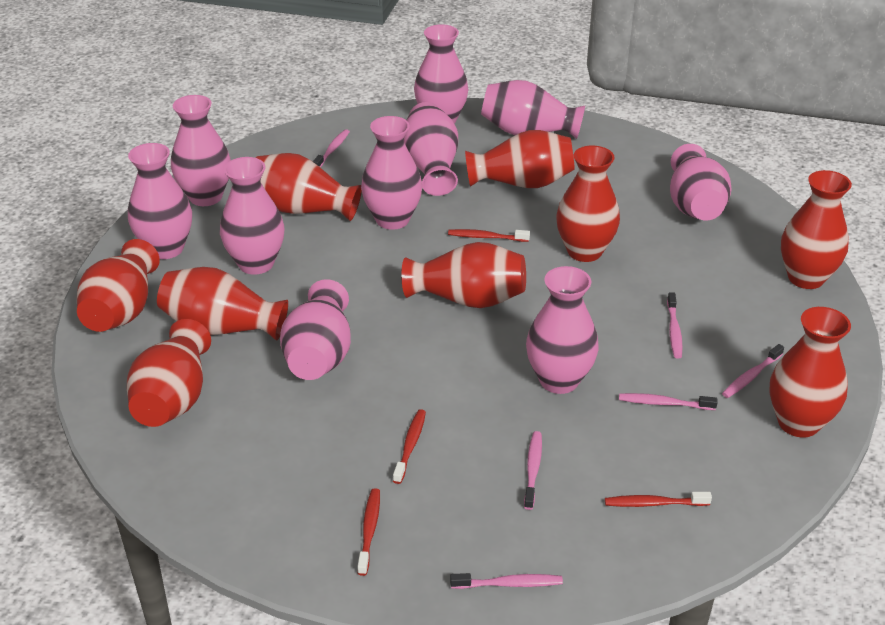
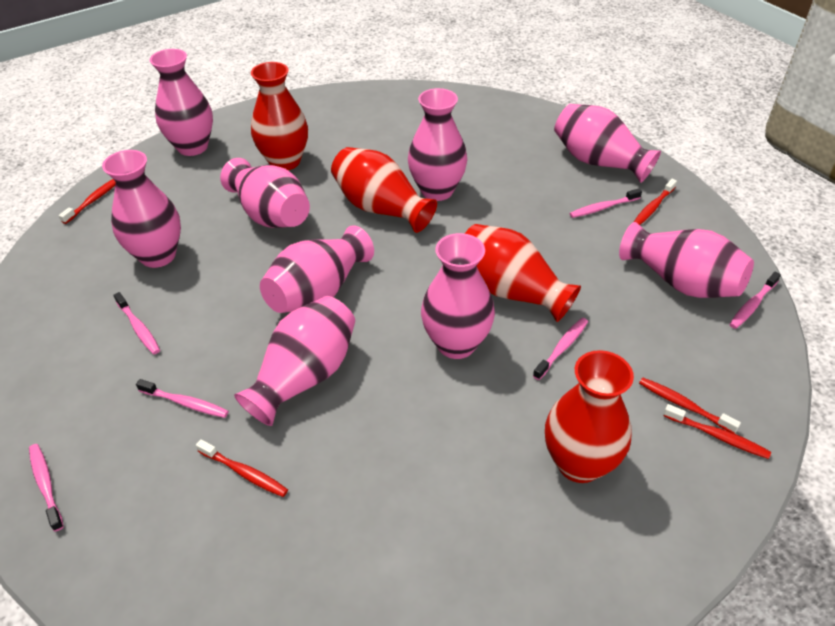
pink vase: [128,143,192,259] [171,95,231,206] [220,157,284,275] [280,279,351,380] [361,116,422,230] [404,102,458,196] [414,24,469,124] [481,80,585,139] [526,266,599,394] [670,144,731,221] = 10 -> [102,150,181,268] [150,49,213,156] [220,158,310,228] [234,296,355,426] [260,225,374,313] [408,88,467,201] [421,233,495,359] [554,104,661,183] [619,222,754,298] = 9
red toothbrush: [357,488,380,576] [393,409,426,484] [448,229,530,242] [605,492,712,507] = 4 -> [59,179,116,224] [196,439,288,497] [634,179,677,225] [639,378,741,434] [663,404,771,459] = 5
red vase: [77,239,160,332] [127,319,211,427] [157,267,288,341] [255,153,362,221] [401,242,526,308] [465,130,575,188] [556,146,620,262] [769,307,851,438] [781,170,852,289] = 9 -> [251,62,308,170] [331,147,437,233] [465,224,581,322] [545,350,634,483] = 4

